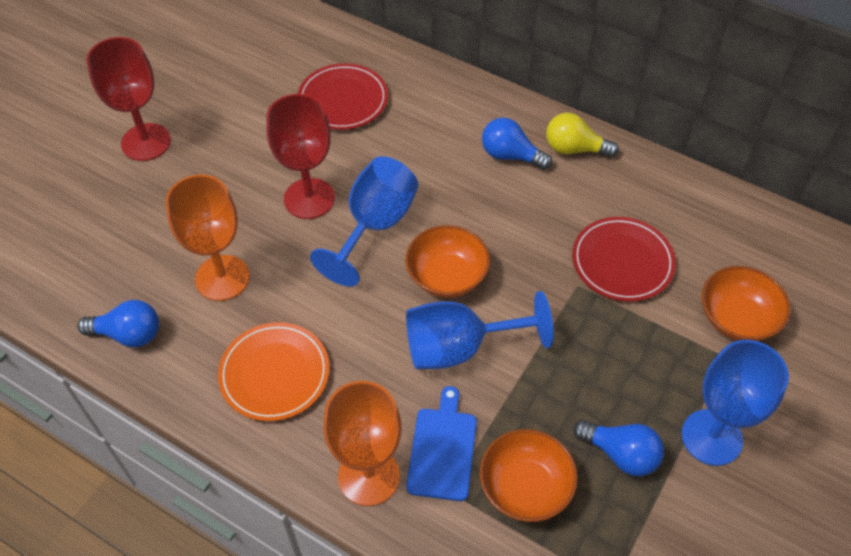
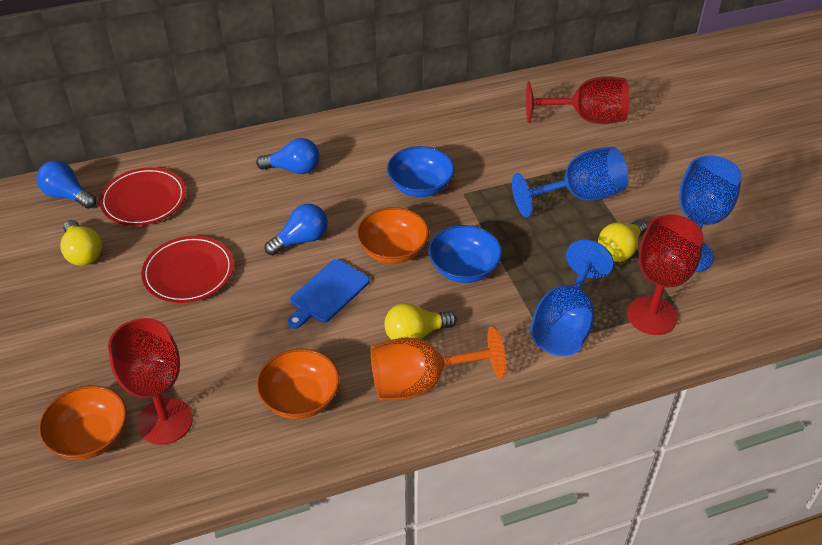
blue bowl: none = 0 -> [387,146,455,197] [428,225,502,283] = 2
orange goblet: [165,175,250,301] [323,381,402,506] = 2 -> [371,326,506,401] = 1
orange plate: [218,322,329,421] = 1 -> none = 0
red goblet: [87,37,171,161] [266,94,335,219] = 2 -> [108,318,193,445] [526,76,629,124] [627,214,703,335] = 3
yellow light bulb: [546,113,619,158] = 1 -> [60,220,102,266] [385,303,457,340] [598,220,647,262] = 3

